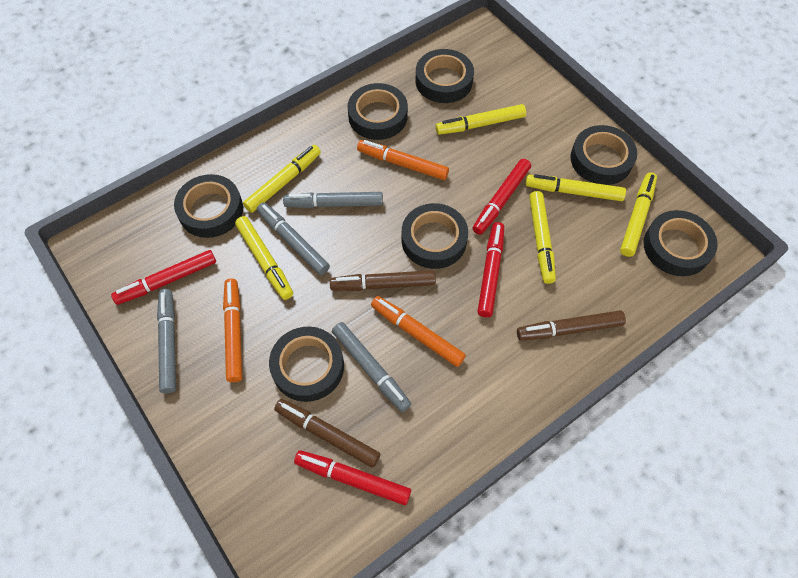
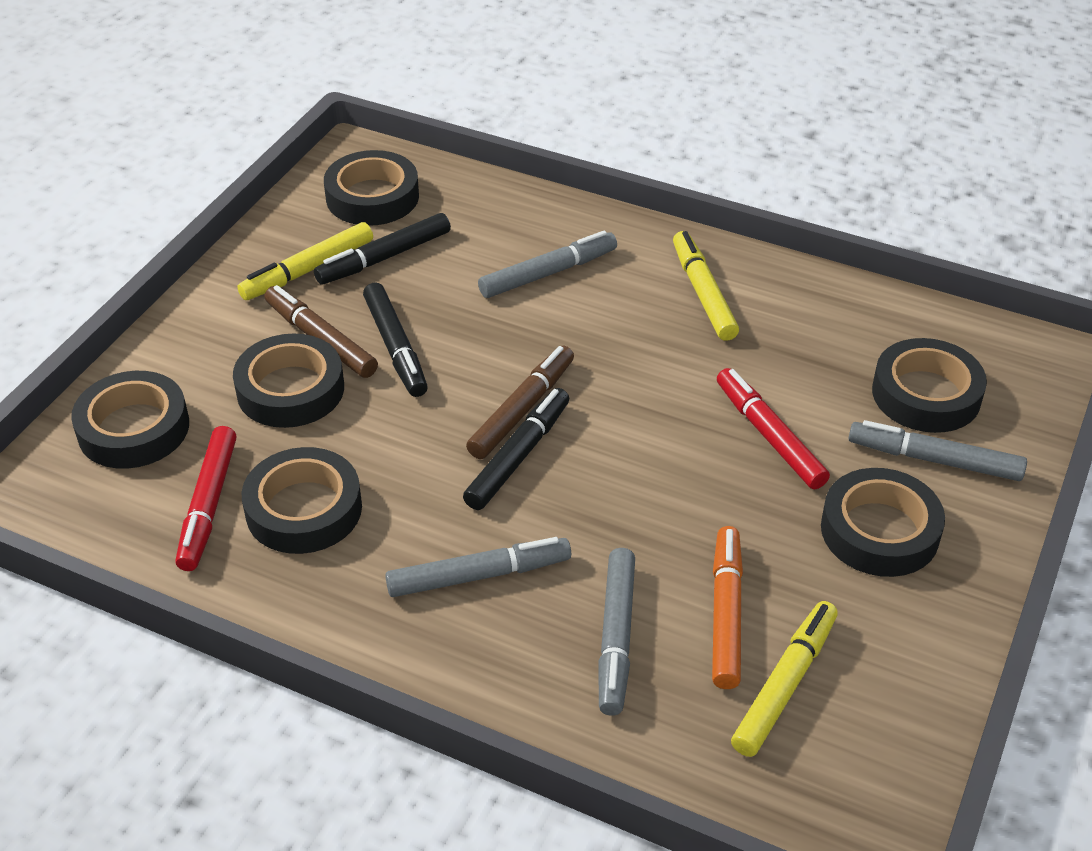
black marker: none = 0 -> [314,213,451,284] [363,283,428,397] [463,388,569,510] = 3
black tape: [174,174,243,238] [269,327,344,402] [348,83,408,140] [401,203,468,269] [416,49,474,103] [571,125,637,185] [643,210,718,276] = 7 -> [71,371,189,469] [233,333,344,428] [242,447,362,554] [324,150,419,226] [821,468,945,577] [872,338,987,433] = 6
brown marker: [274,399,380,468] [330,270,436,291] [517,310,626,341] = 3 -> [265,285,378,378] [466,345,574,459] = 2
orange marker: [223,279,242,382] [357,140,449,180] [371,296,466,367] = 3 -> [712,526,743,689] = 1
red marker: [111,250,216,305] [294,450,411,505] [472,159,531,235] [477,222,504,317] = 4 -> [175,426,236,571] [717,368,830,489] = 2
yellow marker: [235,216,293,300] [243,145,321,213] [435,104,526,135] [525,174,626,201] [529,191,556,284] [620,173,657,257] = 6 -> [237,222,373,300] [673,231,739,341] [731,601,838,757] = 3

